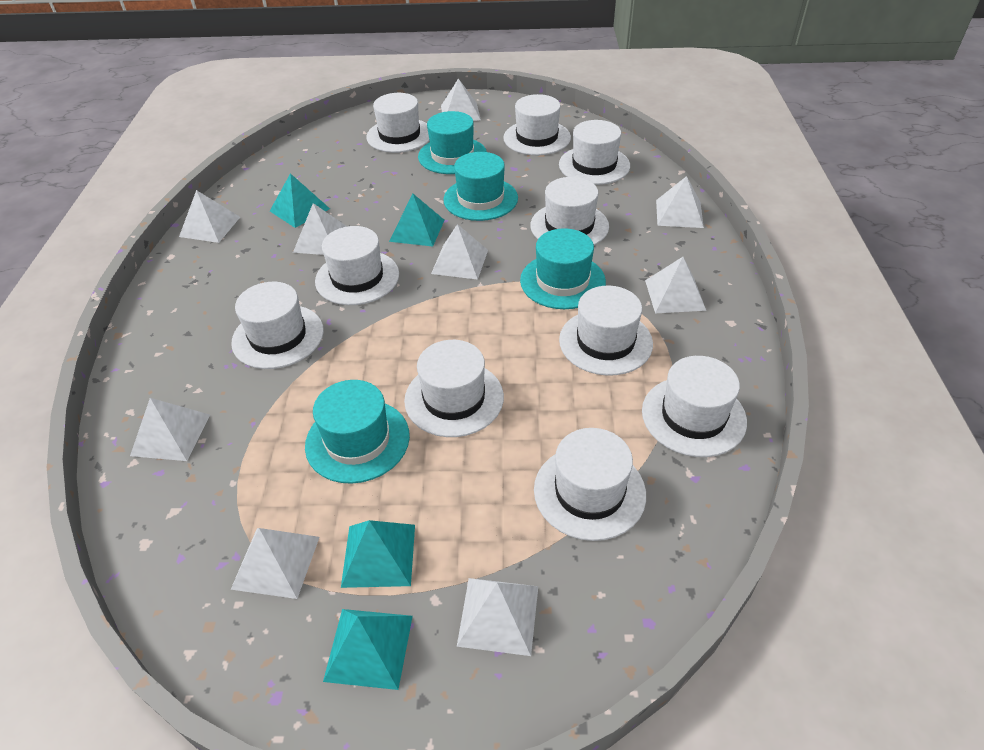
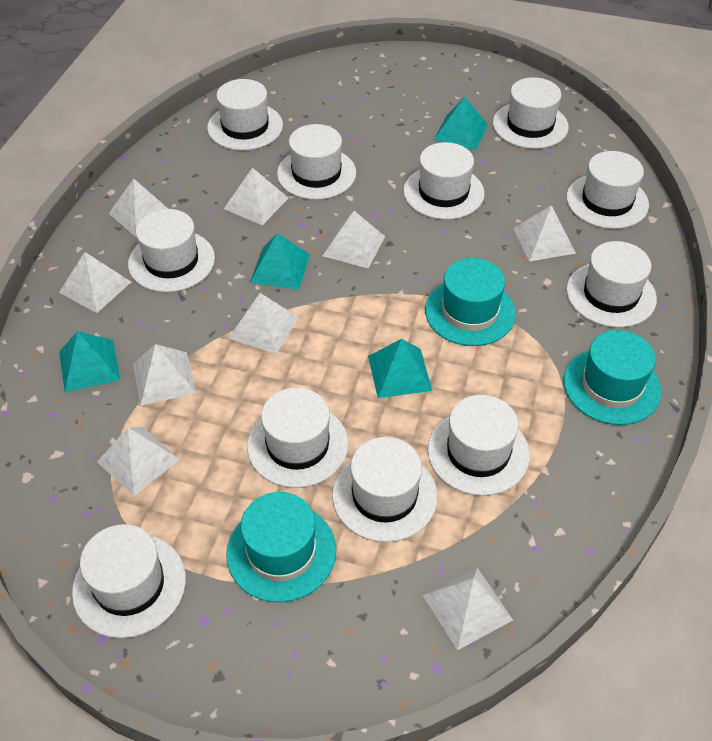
turquoise hat: [305,380,410,484] [418,111,487,174] [444,152,518,221] [520,228,606,309] = 4 -> [226,492,336,603] [425,258,516,346] [563,330,661,425] = 3
white hat: [231,282,324,369] [315,226,399,305] [366,93,430,153] [404,340,504,437] [503,94,571,155] [530,177,609,245] [534,428,646,541] [559,120,630,185] [559,286,653,376] [642,356,747,457] = 10 -> [72,524,186,638] [128,209,215,292] [207,79,283,151] [247,388,349,488] [277,124,356,200] [332,437,438,542] [403,142,485,220] [428,395,530,496] [493,77,569,149] [566,151,649,229] [566,241,657,328] = 11

